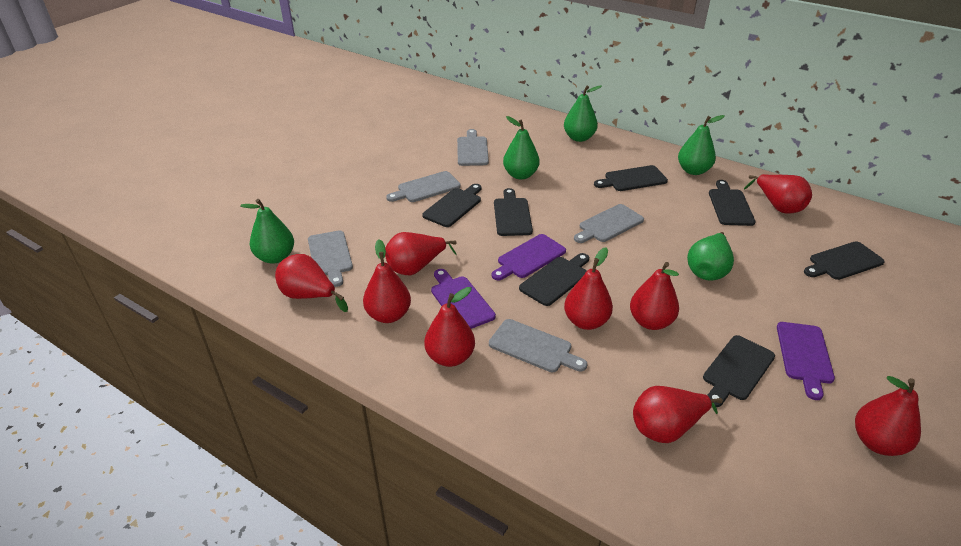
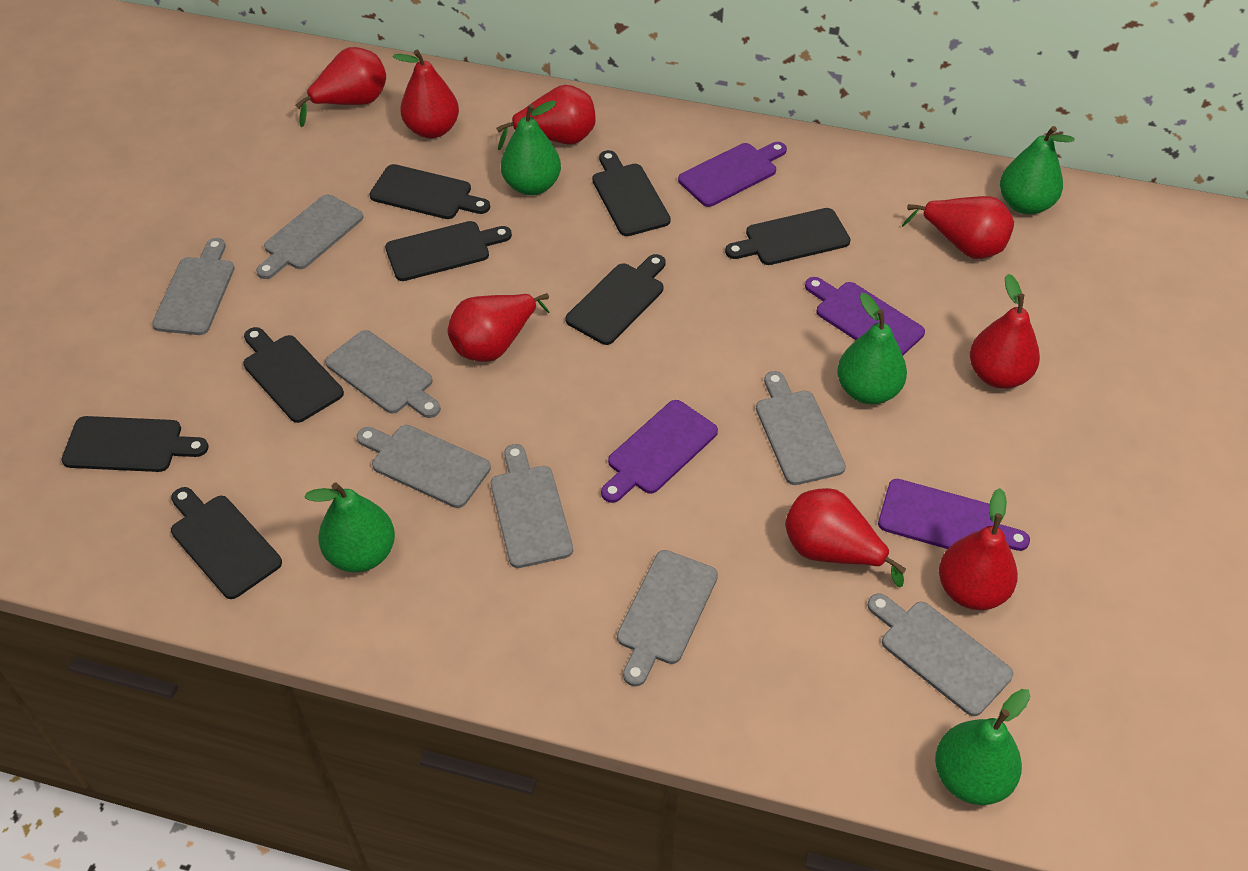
black cutting board: [422,184,481,227] [494,188,533,236] [519,253,589,306] [594,165,668,191] [703,335,775,407] [709,180,756,226] [804,241,885,280] = 7 -> [62,416,209,472] [171,487,282,599] [243,327,344,423] [369,164,490,219] [385,221,512,281] [565,254,666,345] [592,150,671,236] [725,208,851,265] = 8
grey cutting board: [308,231,353,287] [386,171,461,202] [457,129,489,166] [489,319,587,372] [574,204,644,243] = 5 -> [152,238,235,335] [256,194,363,279] [325,330,441,418] [357,425,491,508] [491,444,573,568] [617,550,718,686] [756,371,846,485] [868,593,1013,716] = 8
purple cutting board: [431,269,496,329] [492,234,566,281] [777,322,835,400] = 3 -> [601,400,718,503] [678,142,787,207] [805,277,925,355] [878,479,1030,551] = 4
red pear: [275,254,348,312] [363,239,411,323] [385,232,457,275] [424,287,475,367] [564,247,613,330] [630,262,679,330] [633,386,723,443] [744,174,812,214] [855,376,921,456] = 9 -> [295,47,386,127] [393,50,459,138] [448,293,550,362] [496,85,596,150] [785,488,906,587] [902,196,1014,259] [939,488,1018,610] [970,274,1040,389] = 8

